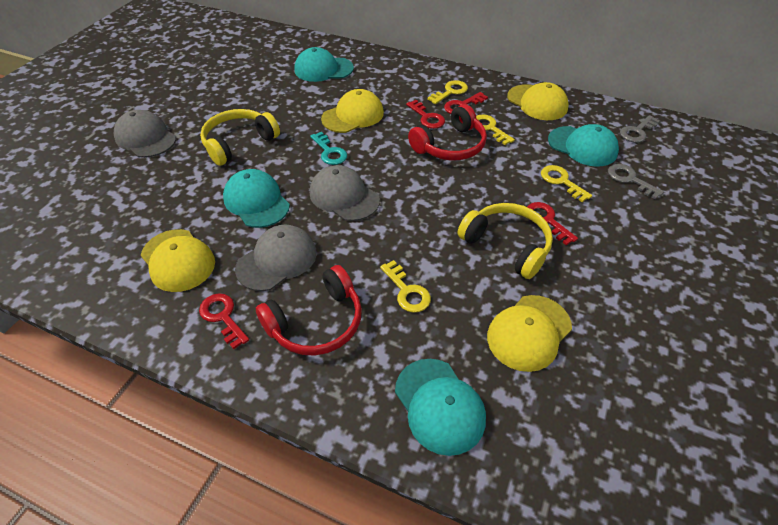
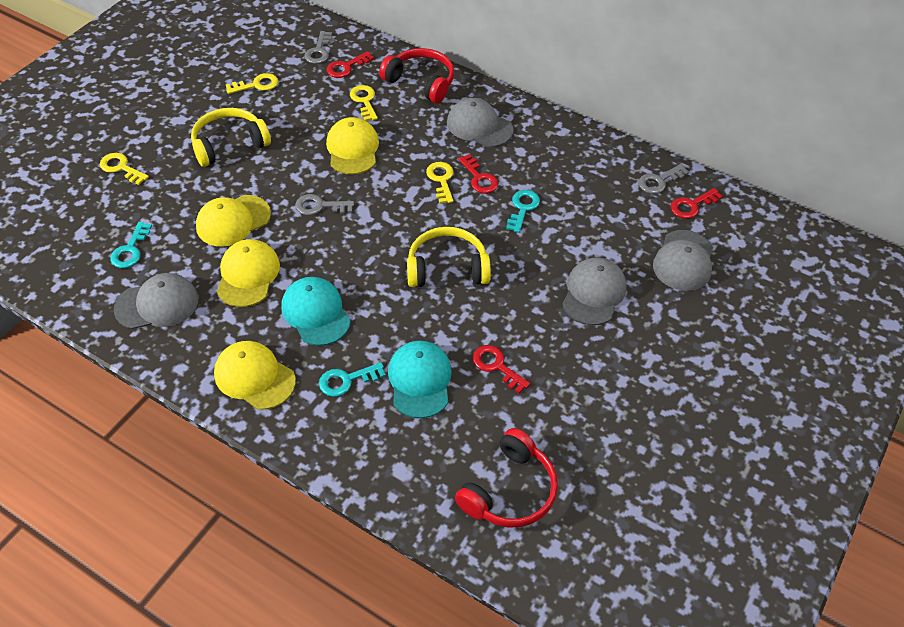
grey cap: [114,110,176,158] [235,225,317,291] [310,165,380,221] = 3 -> [114,273,198,329] [447,98,514,147] [562,258,627,325] [653,230,713,291] = 4
grey key: [608,164,664,199] [620,115,660,143] = 2 -> [295,194,354,215] [304,31,332,64] [638,164,689,194] = 3
turquoise cap: [223,169,290,228] [295,47,354,82] [395,359,486,456] [548,124,619,167] = 4 -> [282,277,351,346] [388,341,452,418] = 2
turquoise key: [310,132,347,165] = 1 -> [110,222,152,268] [319,362,386,397] [506,190,540,233] = 3

